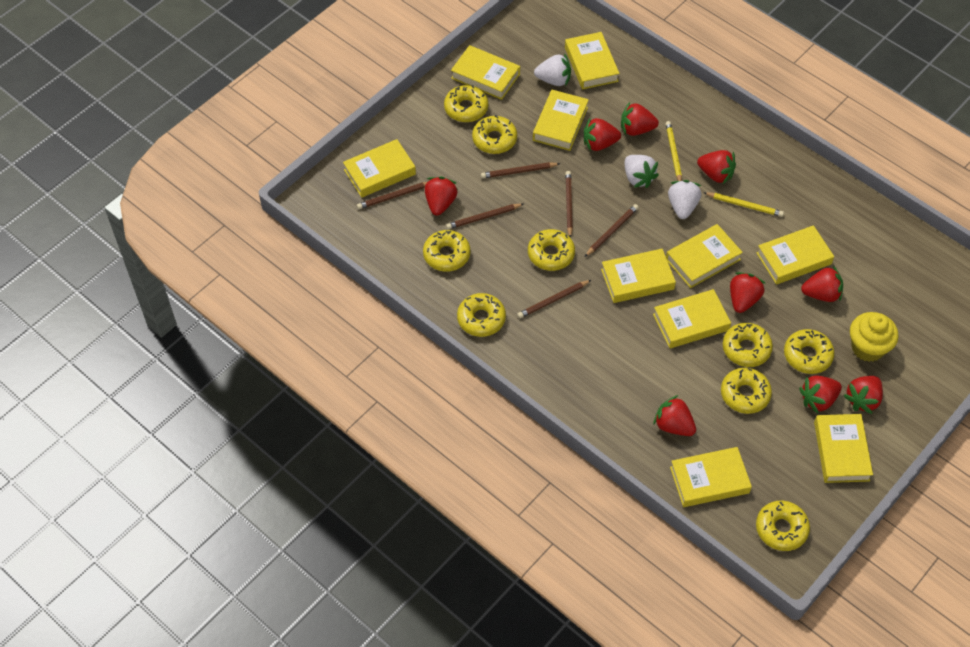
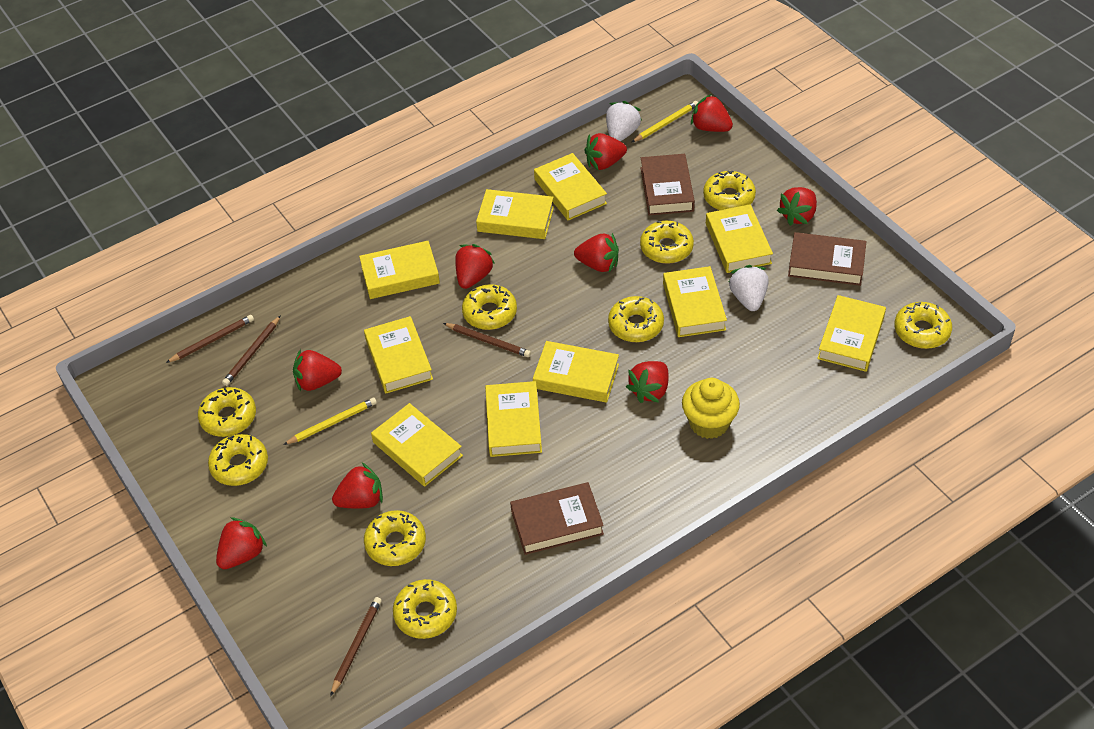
brown book: none = 0 -> [510,482,604,555] [640,154,695,215] [788,232,867,286] = 3
brown pencil: [357,182,427,209] [446,204,523,229] [481,162,560,178] [517,280,591,318] [565,171,573,238] [585,204,639,257] = 6 -> [166,315,254,363] [222,315,281,386] [330,597,382,696] [443,323,531,357] = 4
white strawberry: [534,53,571,86] [625,155,659,188] [668,180,701,219] = 3 -> [606,101,642,141] [729,265,769,311] = 2

